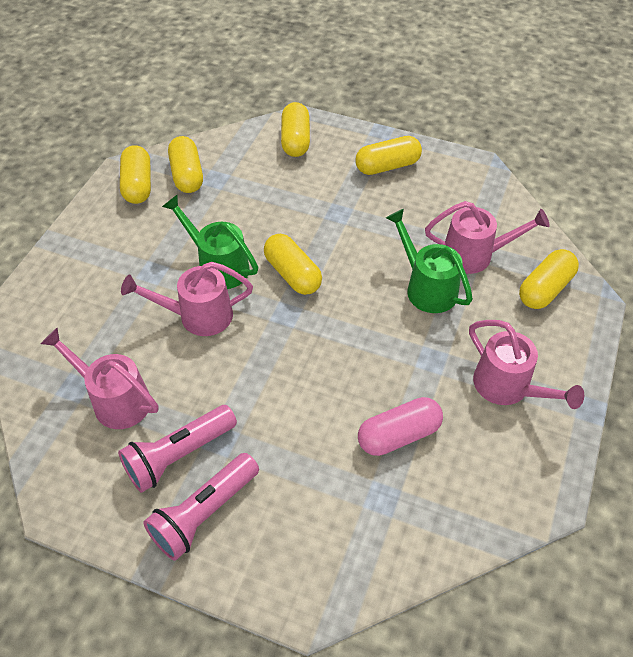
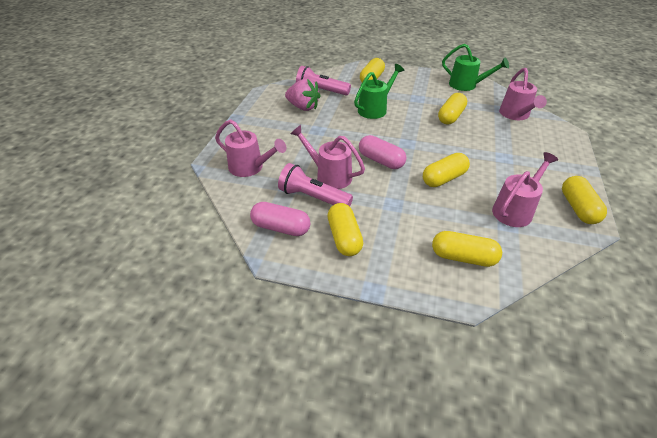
pink capsule: [358,397,443,456] = 1 -> [250,202,310,236] [359,135,406,169] = 2
pink strawberry: none = 0 -> [285,79,321,111] = 1

